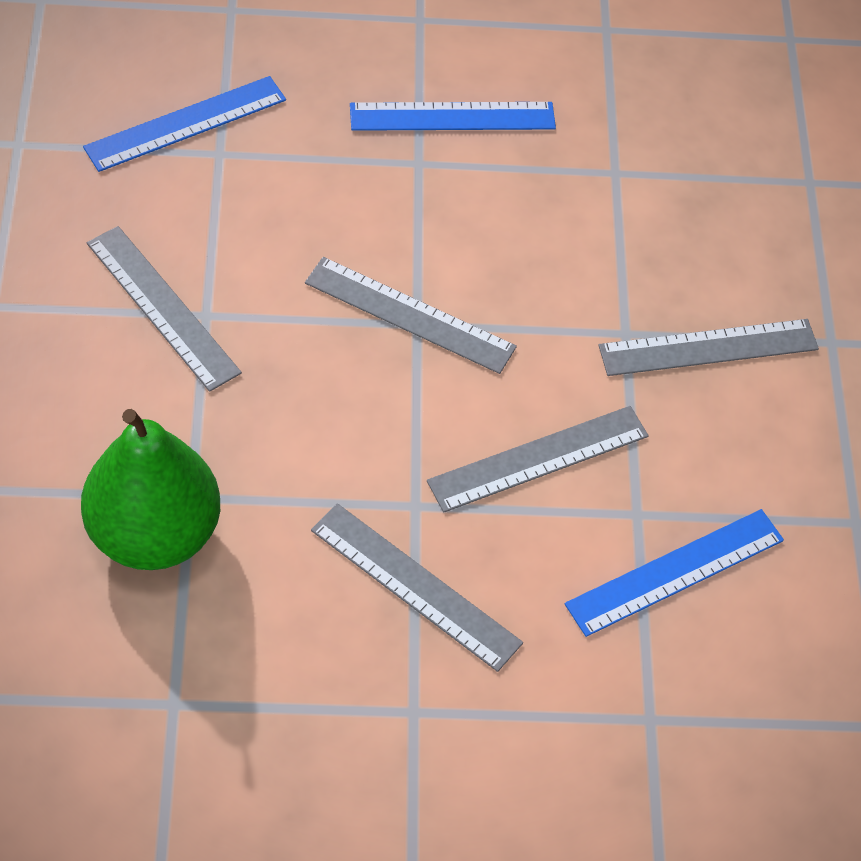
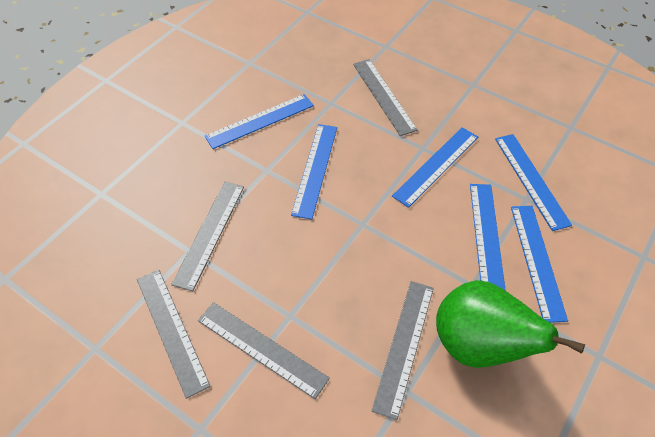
blue ruler: [83,76,286,172] [350,102,556,131] [565,509,784,637] = 3 -> [204,94,314,149] [291,124,337,220] [392,127,478,208] [470,184,506,291] [495,134,572,231] [511,206,568,323] = 6

